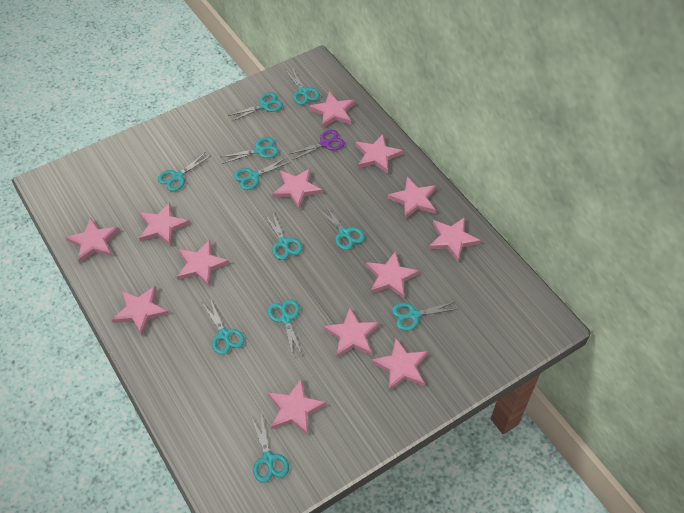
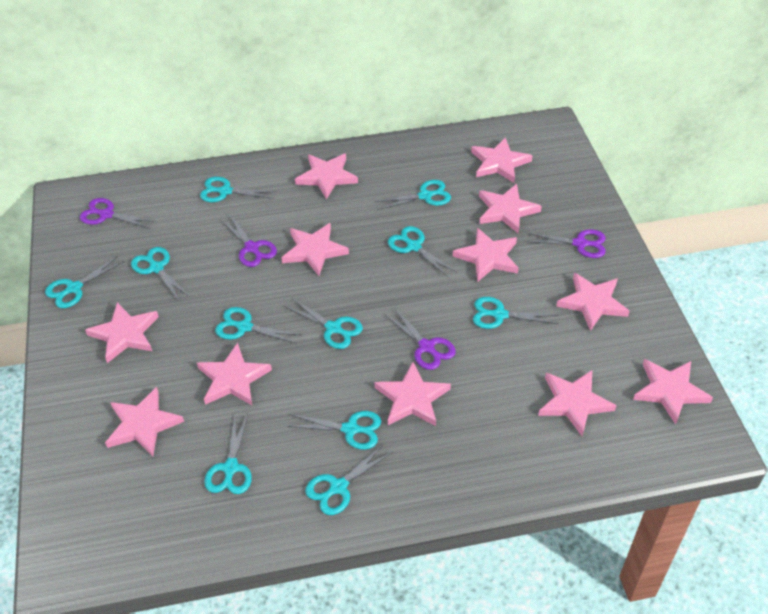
pink star: [65,218,120,263] [112,286,169,335] [139,202,190,246] [177,240,229,286] [268,379,326,435] [272,168,323,209] [309,91,355,128] [323,308,380,357] [356,134,403,174] [366,251,419,299] [371,338,428,391] [388,177,436,219] [429,217,481,262] = 13 -> [85,302,159,363] [105,387,184,457] [197,343,272,405] [281,223,349,276] [295,154,358,199] [374,362,451,426] [453,228,519,282] [471,137,532,183] [479,184,542,234] [538,370,617,436] [556,273,630,331] [633,359,713,425] = 12
purple scissors: [290,130,345,160] = 1 -> [80,198,156,229] [220,215,277,267] [384,308,456,370] [525,229,606,258] = 4

